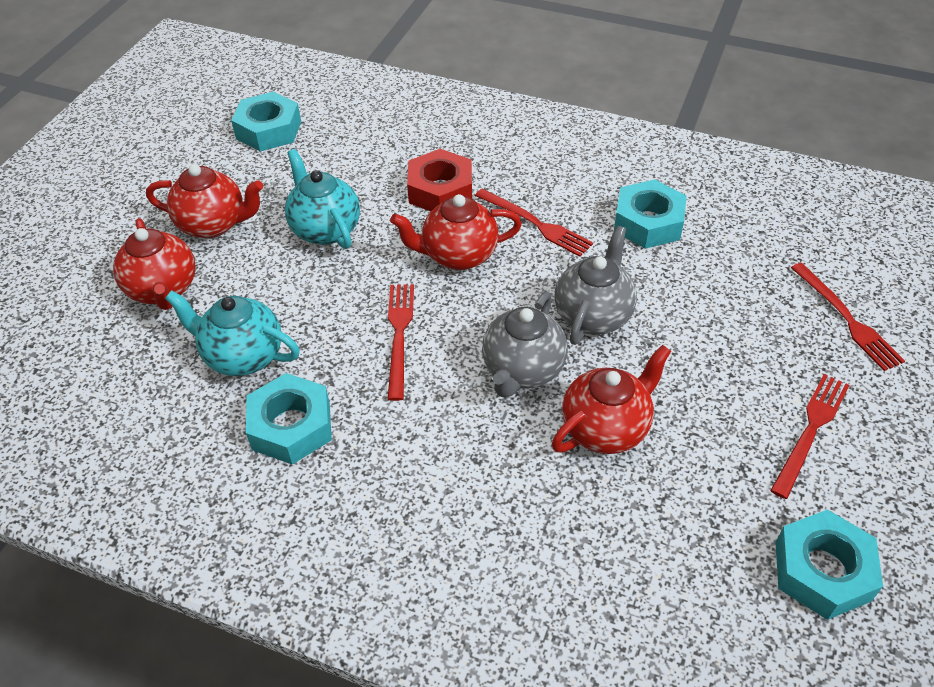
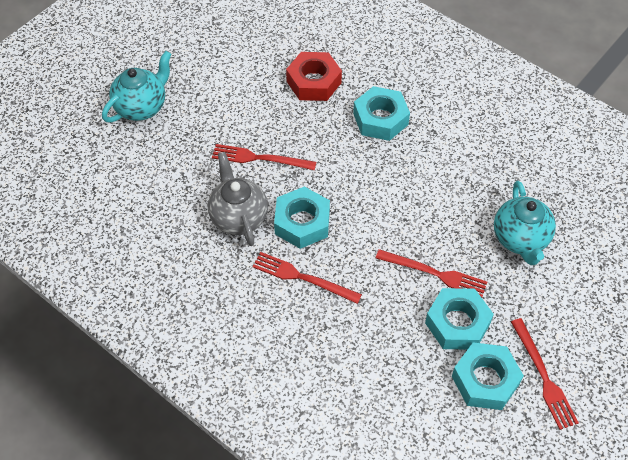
grey teapot: [482,292,568,398] [554,226,637,345] = 2 -> [208,152,268,246] = 1
red teapot: [113,218,196,310] [146,164,263,238] [390,194,522,270] [552,345,671,454] = 4 -> none = 0

